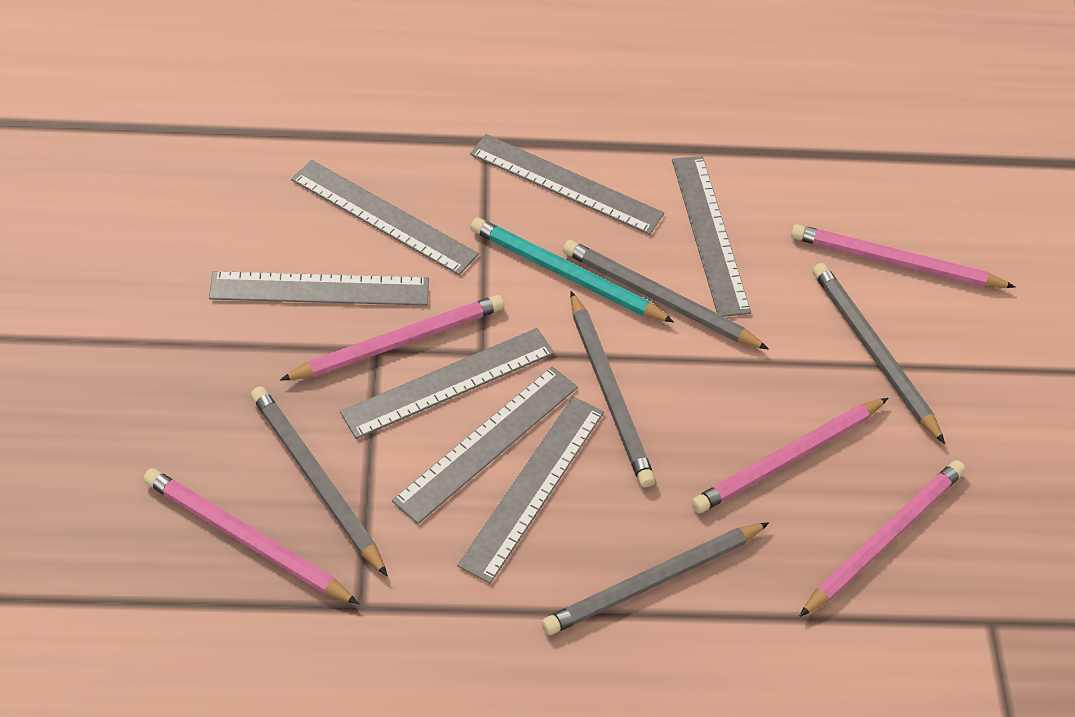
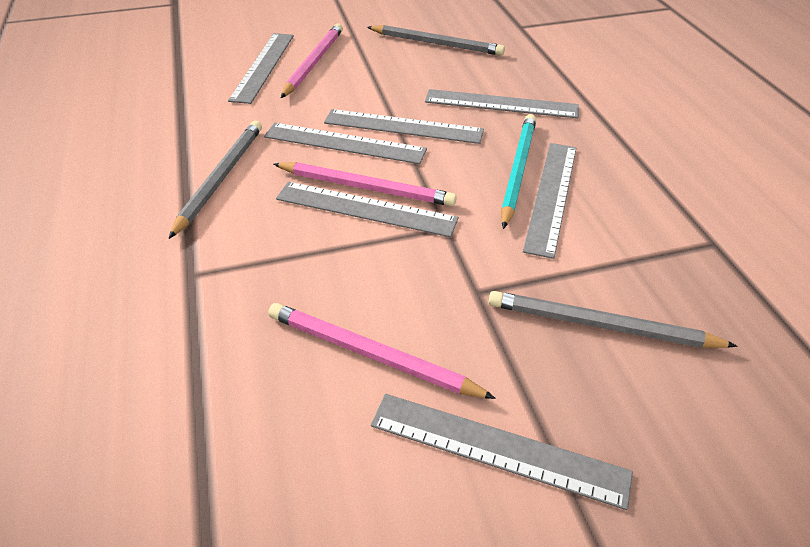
grey pencil: [251,386,388,576] [542,522,769,635] [563,240,769,350] [570,291,655,488] [813,263,945,444] = 5 -> [169,121,262,239] [367,25,505,56] [488,291,738,348] = 3
pink pencil: [143,468,359,604] [280,295,504,380] [691,398,888,513] [791,224,1015,288] [799,460,966,617] = 5 -> [268,303,496,399] [274,162,457,206] [281,23,343,98] = 3

